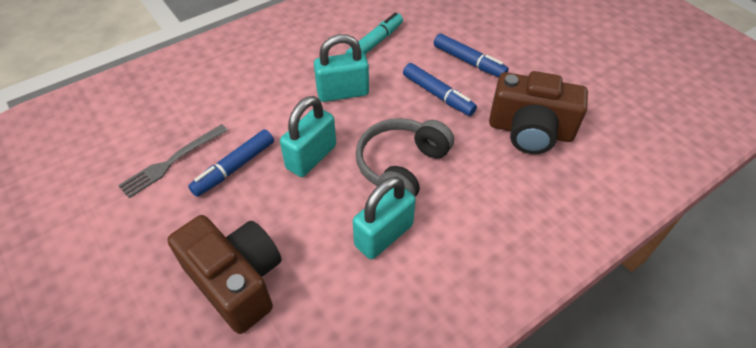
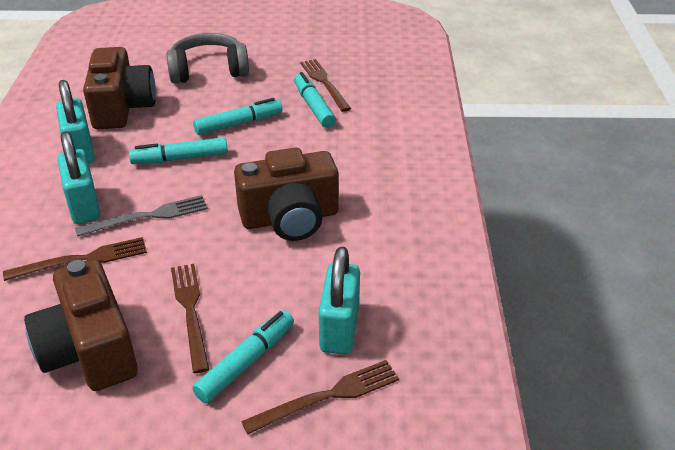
blue marker: [188,129,274,197] [403,63,477,116] [434,33,509,77] = 3 -> none = 0
brown camera: [167,215,281,334] [489,71,588,154] = 2 -> [24,259,138,391] [83,47,156,129] [234,147,339,241] = 3
brown fork: none = 0 -> [3,237,147,281] [171,264,209,373] [241,360,399,435] [300,59,351,112] = 4
turquoise marker: [345,13,403,54] = 1 -> [129,137,228,164] [192,310,294,403] [193,98,282,135] [294,72,336,128] = 4

